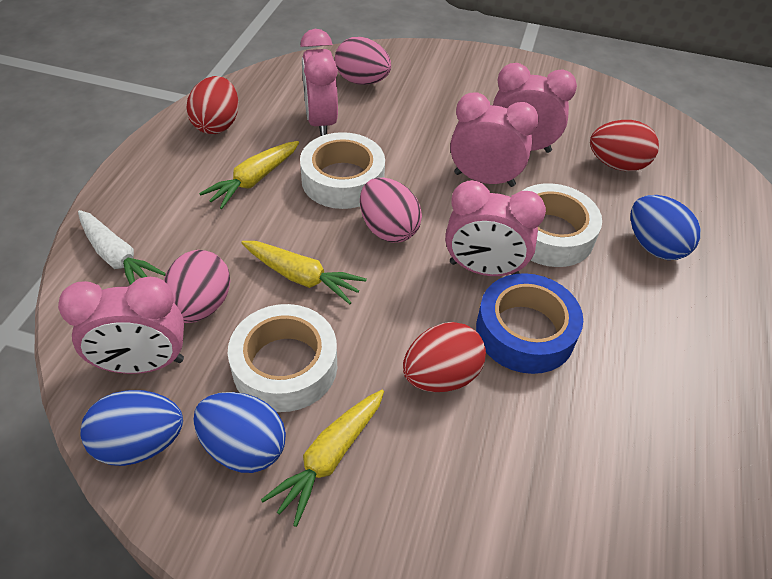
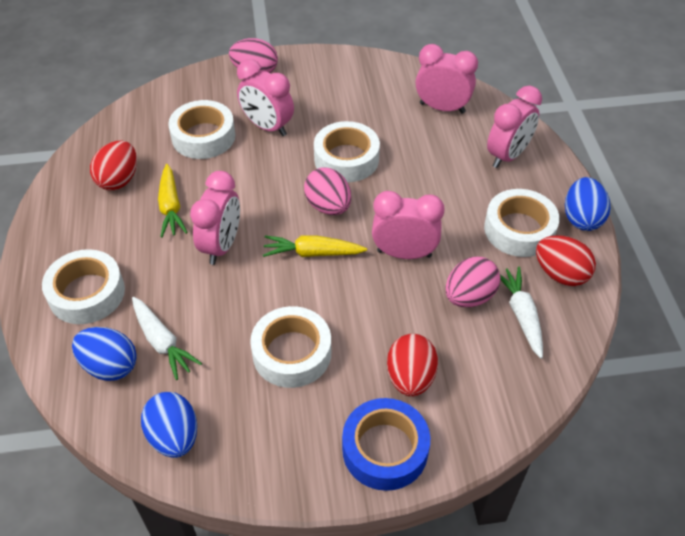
white carrot: [78,210,166,285] = 1 -> [132,297,202,380] [500,266,543,359] = 2
white tape: [228,304,337,412] [300,132,385,209] [522,183,602,267] = 3 -> [42,249,125,324] [168,100,236,159] [250,306,331,388] [314,121,380,182] [484,189,560,257] = 5
yellow carrot: [199,141,299,209] [241,241,367,304] [261,390,384,527] = 3 -> [158,164,188,238] [263,235,367,257] = 2

